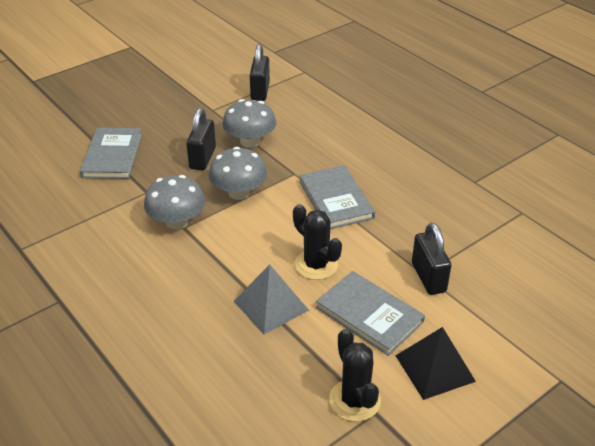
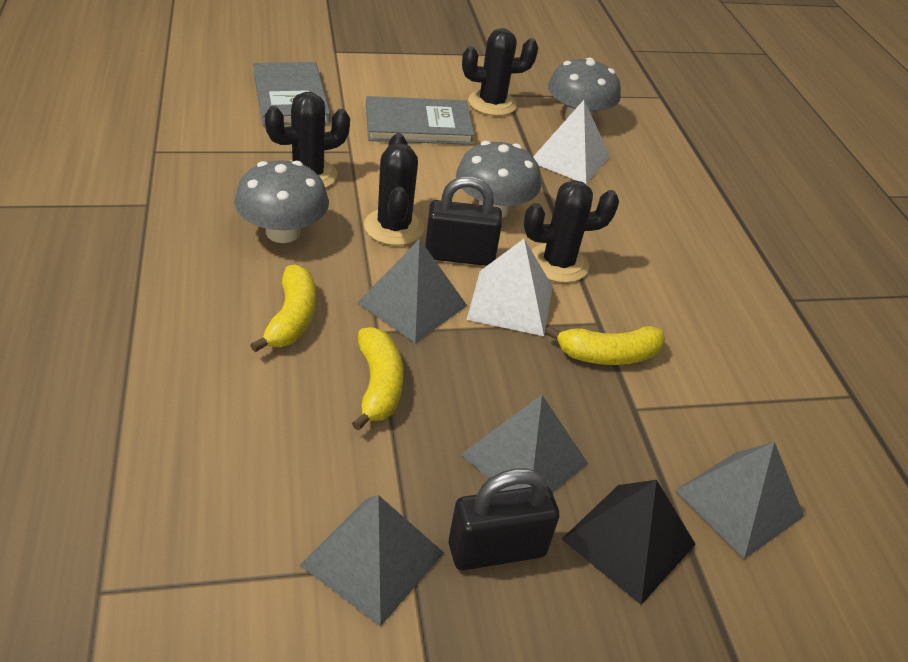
black cactus: [293,204,342,280] [329,329,381,422] = 2 -> [264,92,350,188] [364,133,424,246] [462,28,538,116] [524,180,619,283] = 4
black padlock: [186,108,216,170] [250,44,270,101] [412,223,451,295] = 3 -> [425,176,502,266] [449,468,559,570] = 2
grey book: [80,128,142,179] [300,165,375,229] [316,271,425,356] = 3 -> [253,62,330,126] [366,96,474,145] = 2
grey pyramid: [234,264,309,334] = 1 -> [300,495,444,627] [357,239,467,343] [461,395,588,493] [675,442,804,559] = 4
white pyramid: none = 0 -> [467,239,553,336] [533,100,610,184] = 2
yellow banana: none = 0 -> [250,265,316,352] [352,327,403,431] [545,326,665,365] = 3

